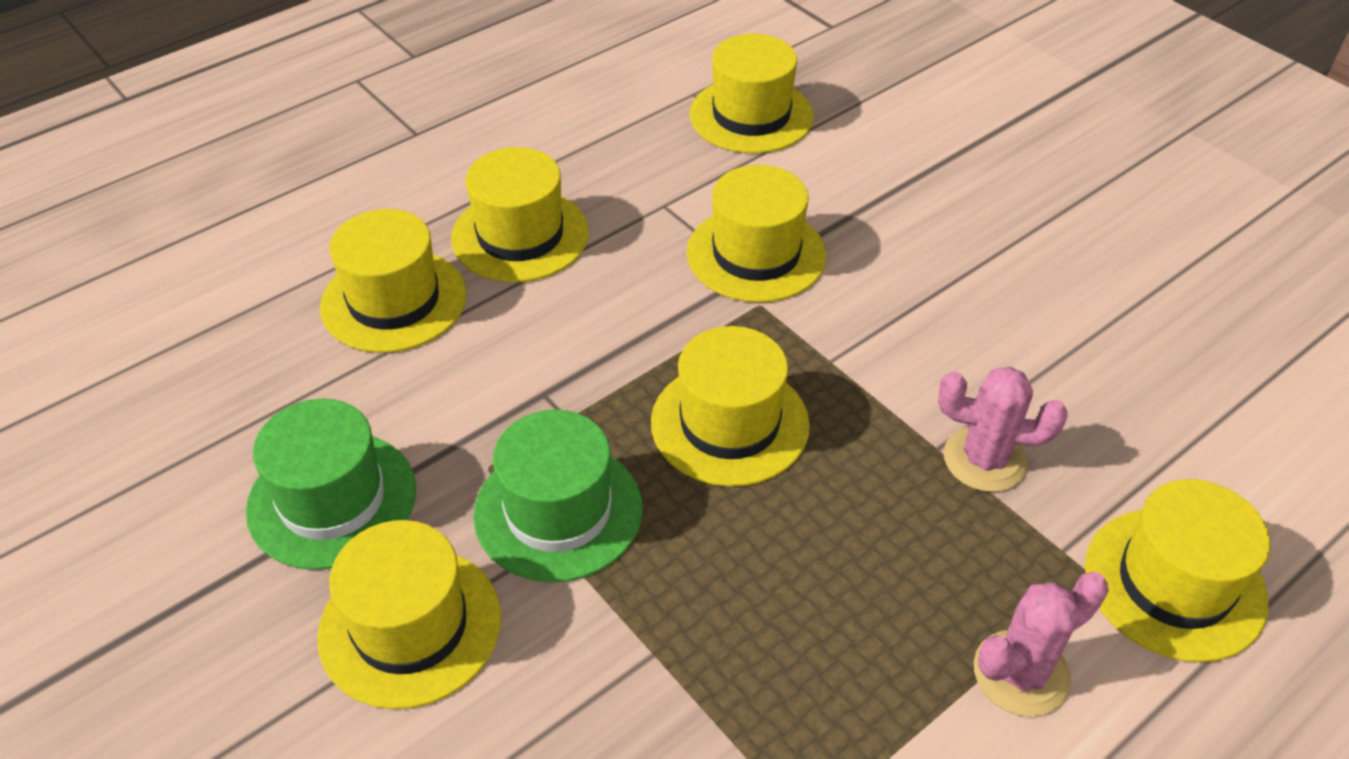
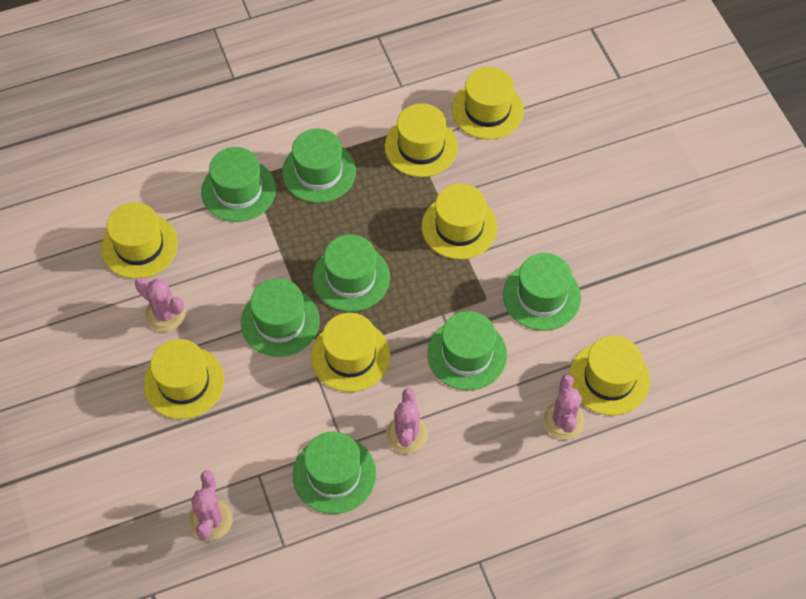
green hat: [246,399,416,570] [473,410,643,582] = 2 -> [201,147,276,222] [241,278,320,357] [282,128,356,203] [293,432,376,514] [313,234,390,312] [427,311,507,390] [503,253,581,331] = 7
pink cactus: [938,366,1067,492] [974,572,1109,717] = 2 -> [135,277,186,332] [189,471,233,541] [386,388,428,453] [543,375,585,440] = 4

